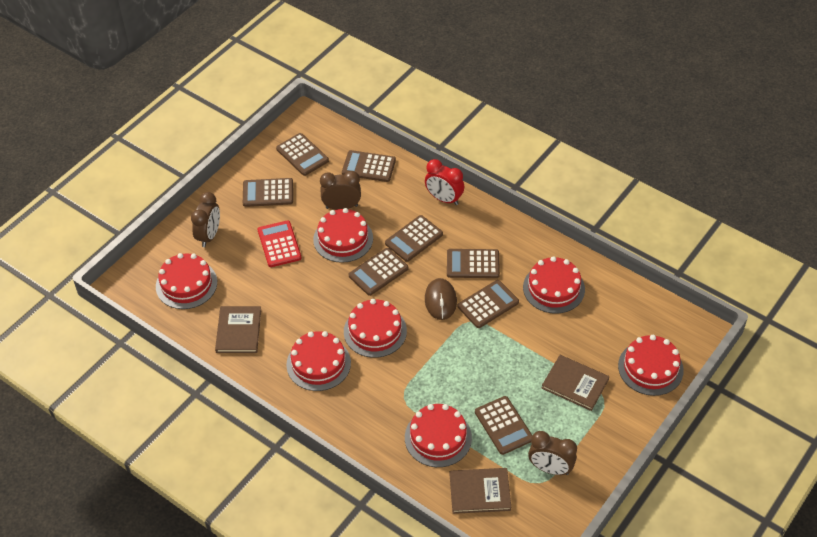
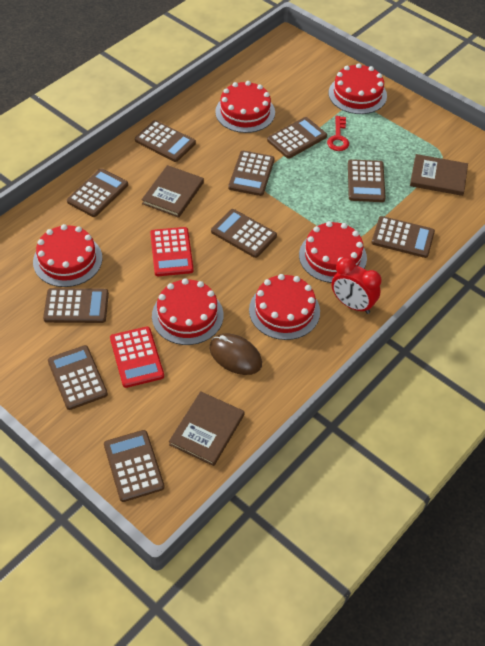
brown calculator: [243,178,293,207] [276,133,329,176] [342,150,396,182] [349,248,409,296] [385,215,443,262] [447,249,500,278] [458,280,519,328] [475,396,533,455] = 8 -> [43,288,109,323] [48,345,108,410] [67,168,128,217] [104,430,165,502] [135,120,196,162] [211,209,277,258] [228,151,275,196] [267,117,327,159] [348,159,386,202] [372,216,435,258] = 10
brown clock: [191,192,220,247] [320,171,361,210] [528,431,577,475] = 3 -> none = 0
red cake: [156,253,217,309] [286,331,351,391] [313,208,373,263] [344,299,407,358] [405,404,472,467] [523,256,585,314] [618,335,684,396] = 7 -> [33,224,102,287] [152,278,223,345] [215,81,275,133] [249,274,320,340] [299,221,367,283] [329,63,387,114] = 6
red calculator: [258,220,302,267] = 1 -> [110,327,164,388] [150,227,194,276] = 2
red key: none = 0 -> [327,116,349,151] = 1

